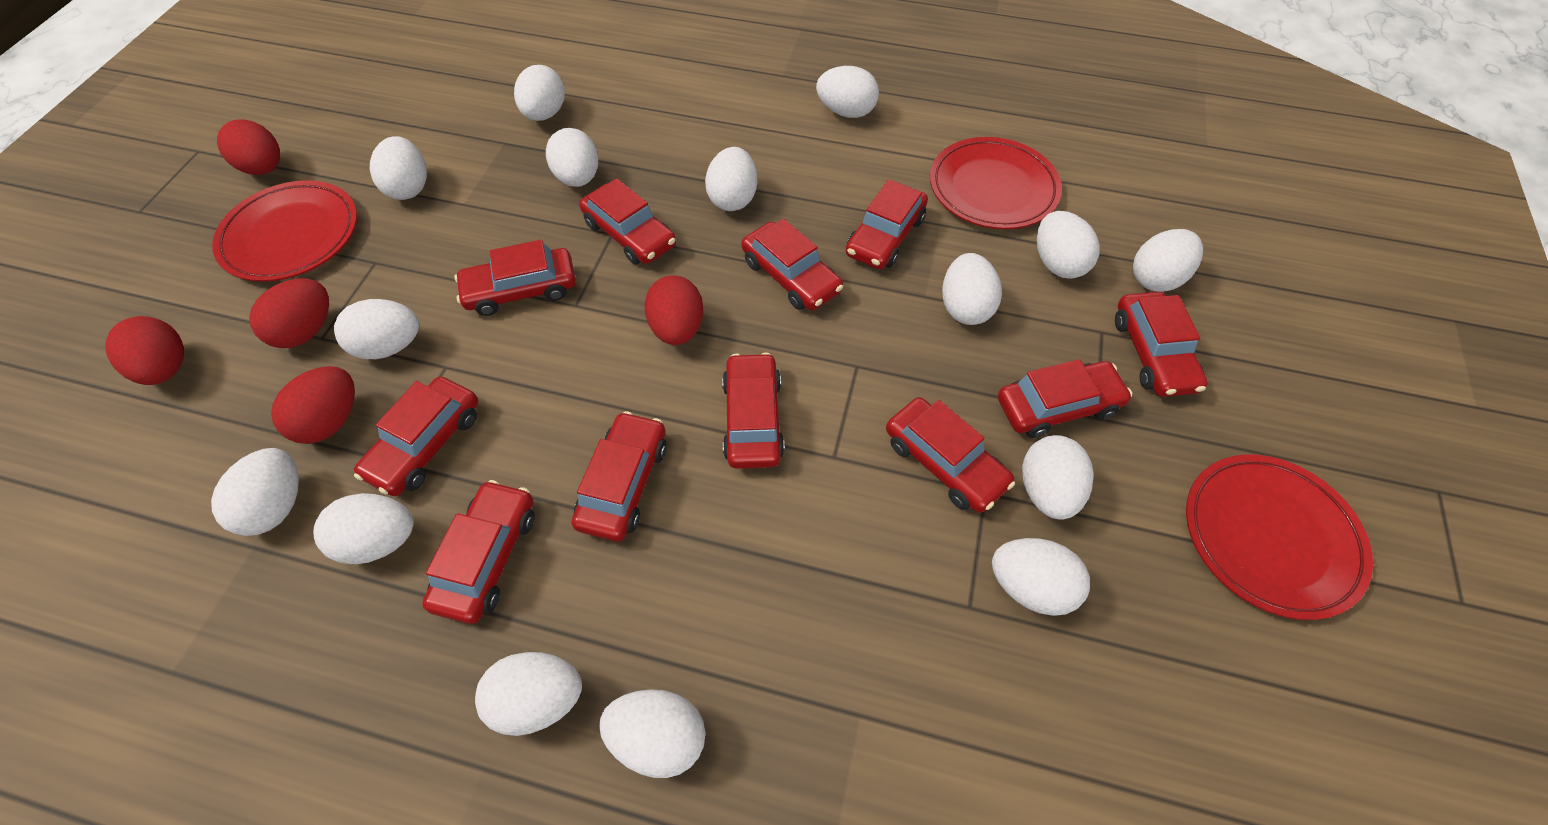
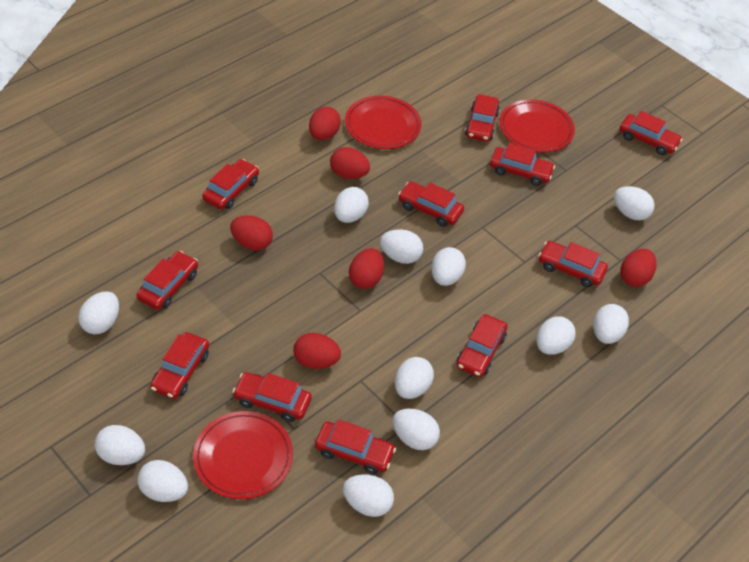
red egg: [105,316,184,385] [217,119,280,175] [249,278,329,348] [271,366,355,444] [645,275,704,345] = 5 -> [230,215,273,251] [293,333,341,369] [309,107,341,140] [330,147,370,179] [349,248,384,289] [620,249,657,287] = 6
white egg: [211,448,299,536] [313,493,413,564] [334,299,419,359] [370,136,427,200] [475,652,582,736] [514,65,565,121] [546,128,598,187] [599,689,705,778] [705,147,758,211] [816,66,879,118] [942,253,1002,325] [992,538,1090,616] [1022,435,1094,520] [1037,211,1100,279] [1133,229,1203,292] = 15 -> [78,291,119,334] [95,425,145,465] [137,460,188,502] [334,187,369,223] [343,474,394,517] [380,229,423,264] [393,409,440,450] [395,357,434,399] [431,247,466,286] [536,316,576,355] [593,304,629,344] [614,186,655,220] = 12

